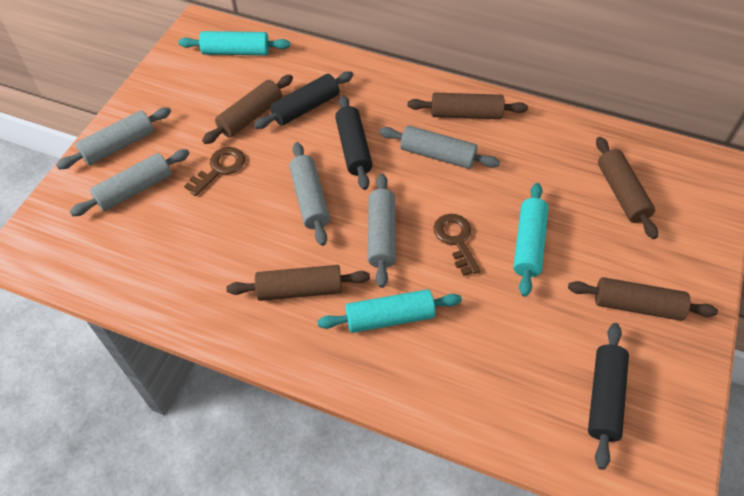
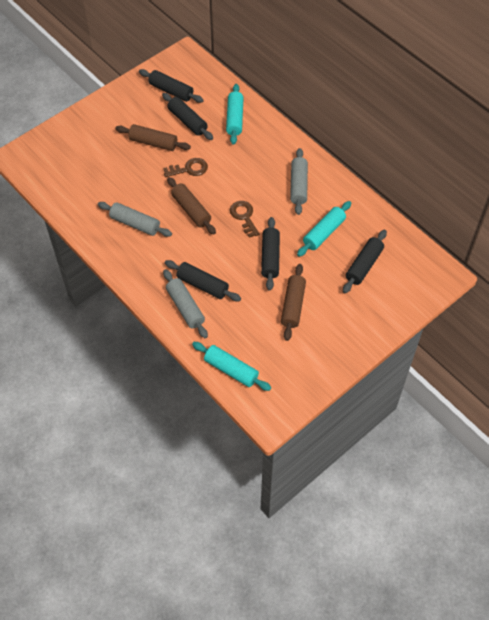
black rolling pin: [254,71,353,129] [335,95,373,190] [588,323,629,470] = 3 -> [139,69,204,103] [162,93,213,140] [165,260,241,301] [261,217,280,291] [343,230,387,293] = 5
brown rolling pin: [202,75,293,144] [226,265,370,301] [408,93,528,119] [568,277,718,321] [596,137,658,239] = 5 -> [116,124,191,151] [167,177,216,235] [281,264,306,341] = 3
grey rolling pin: [56,107,171,169] [70,149,190,216] [289,142,330,246] [368,174,396,288] [379,126,500,169] = 5 -> [98,202,172,237] [163,269,208,338] [290,148,308,215] = 3

